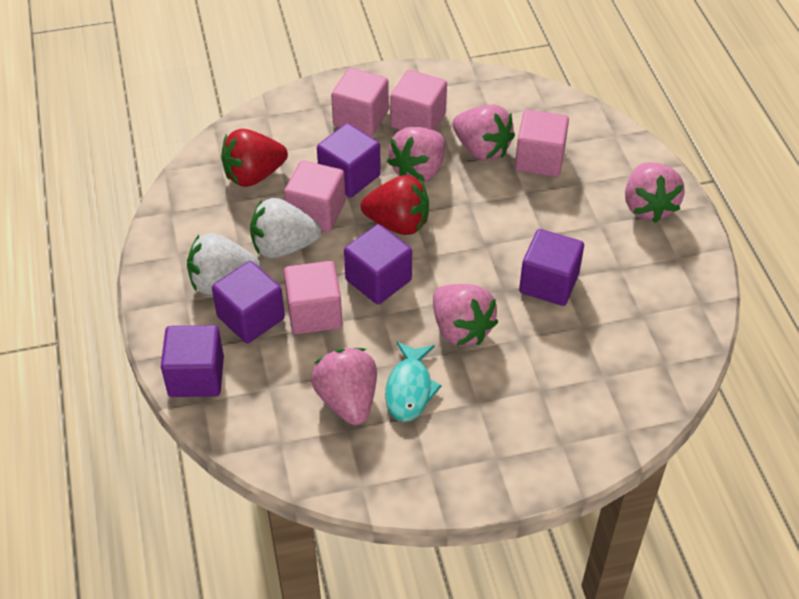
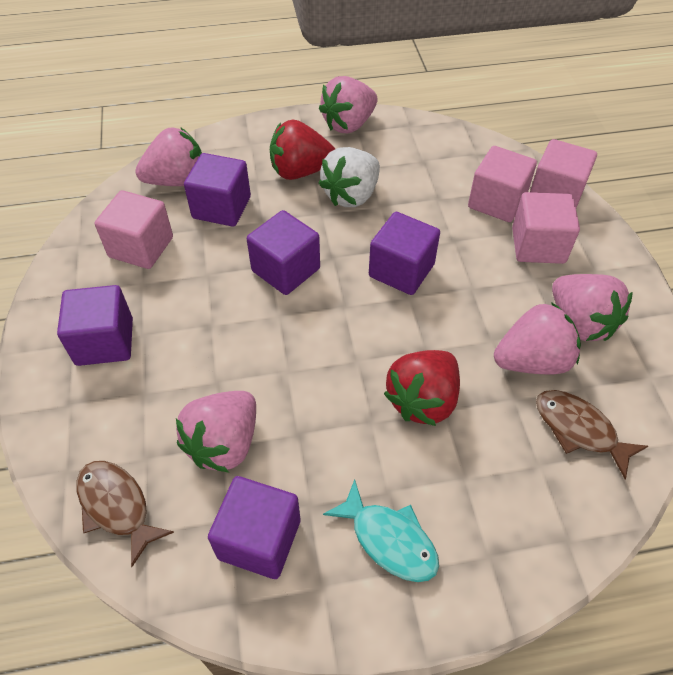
brown fish: none = 0 -> [76,461,174,567] [536,390,648,479] = 2
pink cube: [284,160,346,232] [284,261,343,334] [331,68,389,136] [390,70,447,131] [515,110,569,177] = 5 -> [95,190,173,269] [468,146,537,222] [512,192,580,264] [530,139,597,208] = 4
white strawberry: [187,233,261,295] [250,198,321,259] = 2 -> [318,147,380,207] = 1

